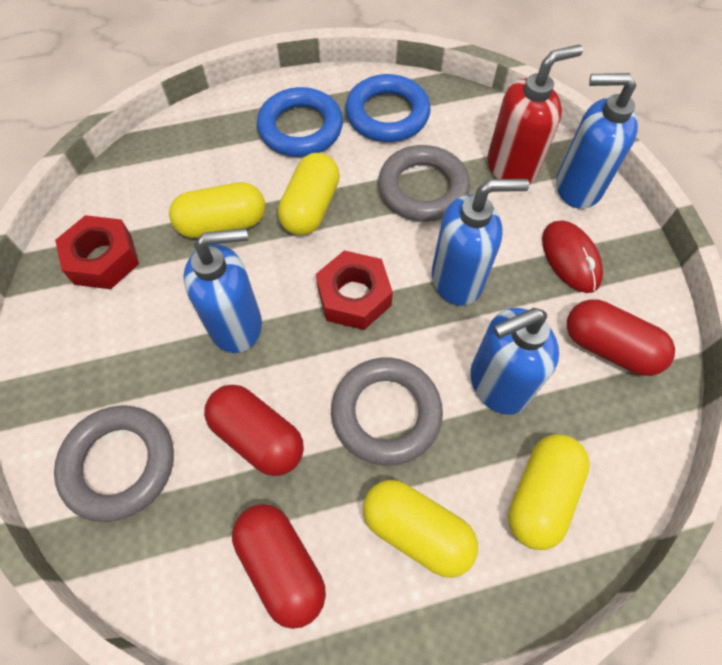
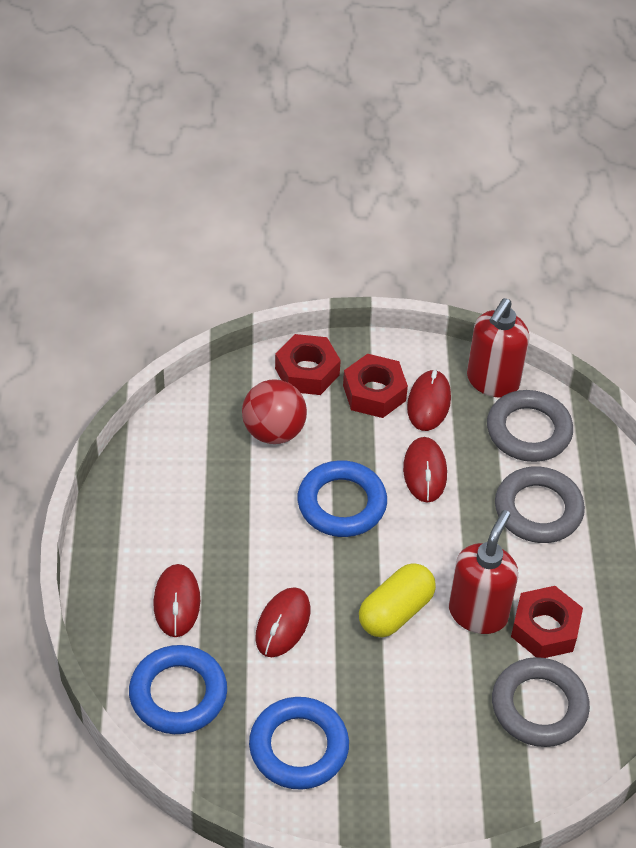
blue ring: [257,87,343,157] [345,74,430,142] = 2 -> [129,645,227,734] [249,697,349,790] [297,460,387,537] = 3
blue soap dispenser: [184,228,262,353] [432,179,529,306] [470,308,559,415] [556,73,638,209] = 4 -> none = 0
red ball: none = 0 -> [242,380,307,444] = 1
red capsule: [204,385,304,476] [232,504,326,629] [567,299,675,376] = 3 -> none = 0
red mouse: [542,220,603,293] = 1 -> [153,564,200,637] [255,587,310,657] [403,437,447,503] [407,370,451,431] = 4
red nut: [55,215,139,289] [316,250,393,330] = 2 -> [275,334,341,395] [343,354,408,418] [511,586,583,658] = 3
red soap dispenser: [487,45,583,185] = 1 -> [449,510,518,634] [467,298,529,398] = 2
yellow capsule: [169,182,265,238] [278,153,340,235] [363,480,478,578] [508,434,590,550] = 4 -> [359,563,436,637] = 1

